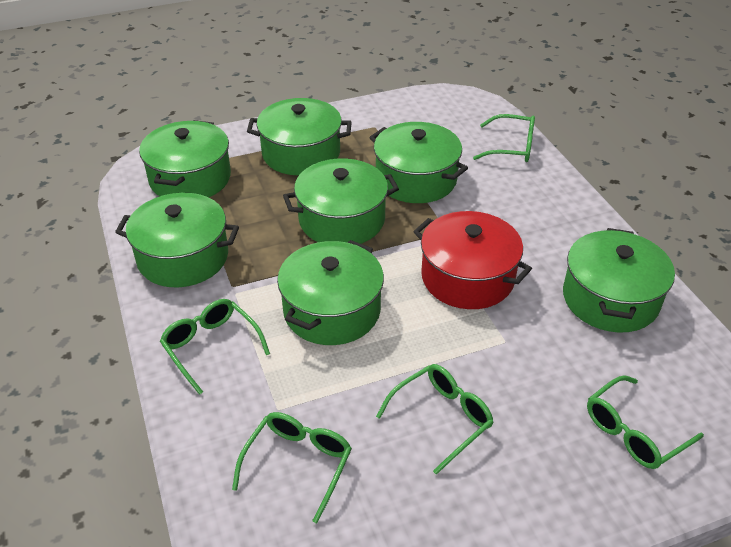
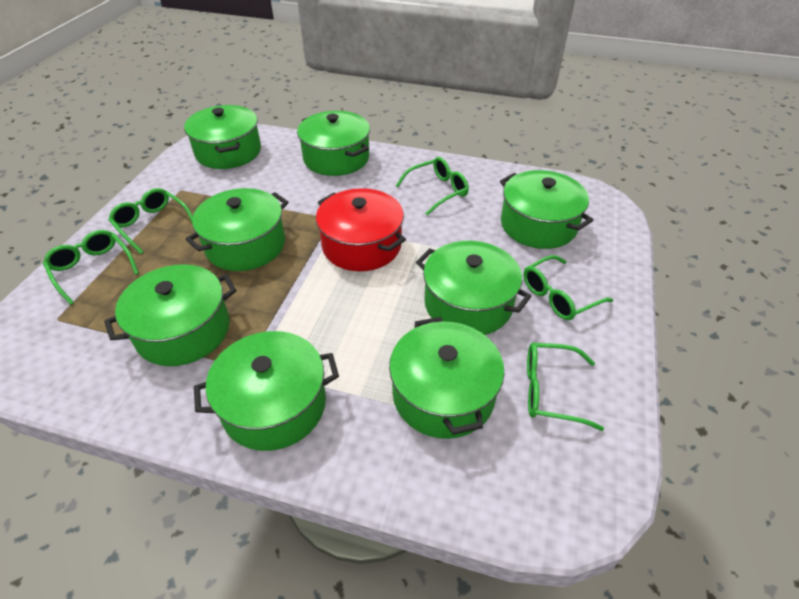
green pot: [115,193,239,287] [139,120,231,197] [247,98,352,175] [277,240,384,345] [283,158,399,244] [369,122,468,203] [563,228,675,333] = 7 -> [104,264,236,366] [184,105,261,169] [185,188,288,271] [194,331,339,451] [297,111,370,176] [389,317,504,439] [416,241,531,335] [500,170,593,249] = 8

